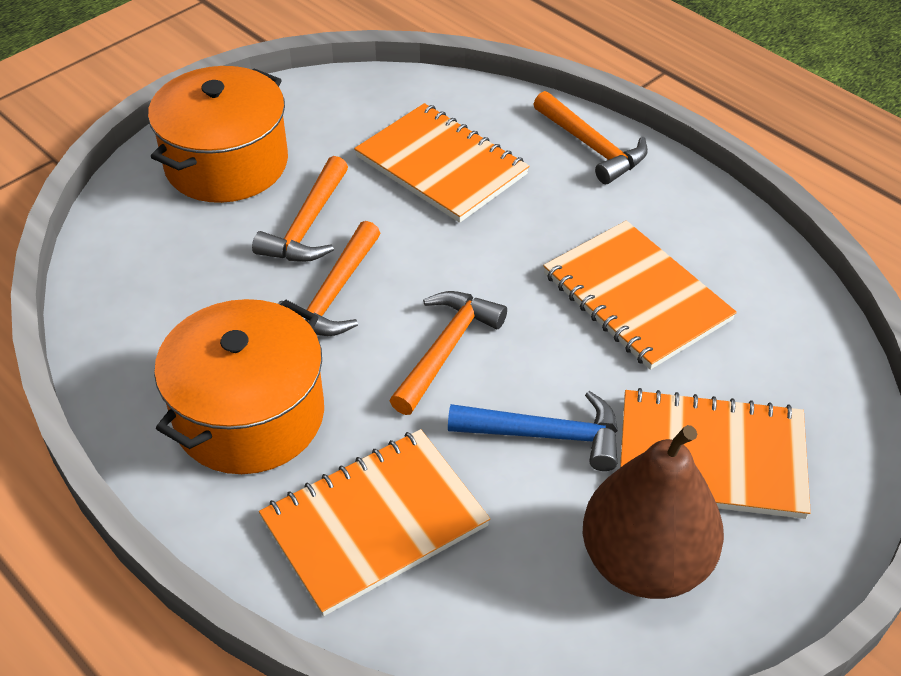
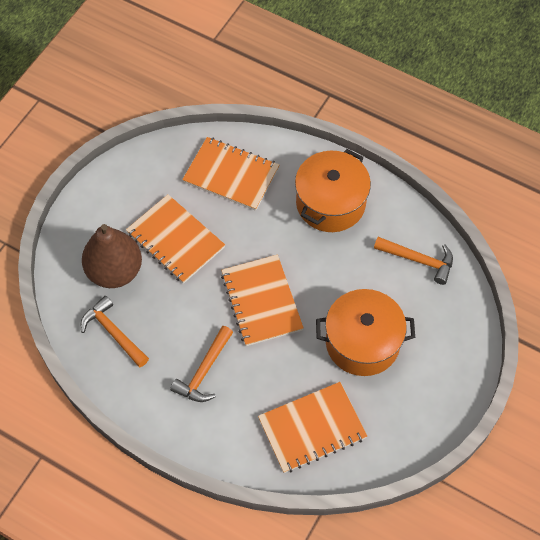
blue hammer: [448,391,618,471] = 1 -> none = 0
orange hammer: [252,156,348,262] [277,221,380,336] [390,291,507,415] [533,91,648,184] = 4 -> [81,296,149,367] [170,326,233,402] [374,237,453,285] = 3

